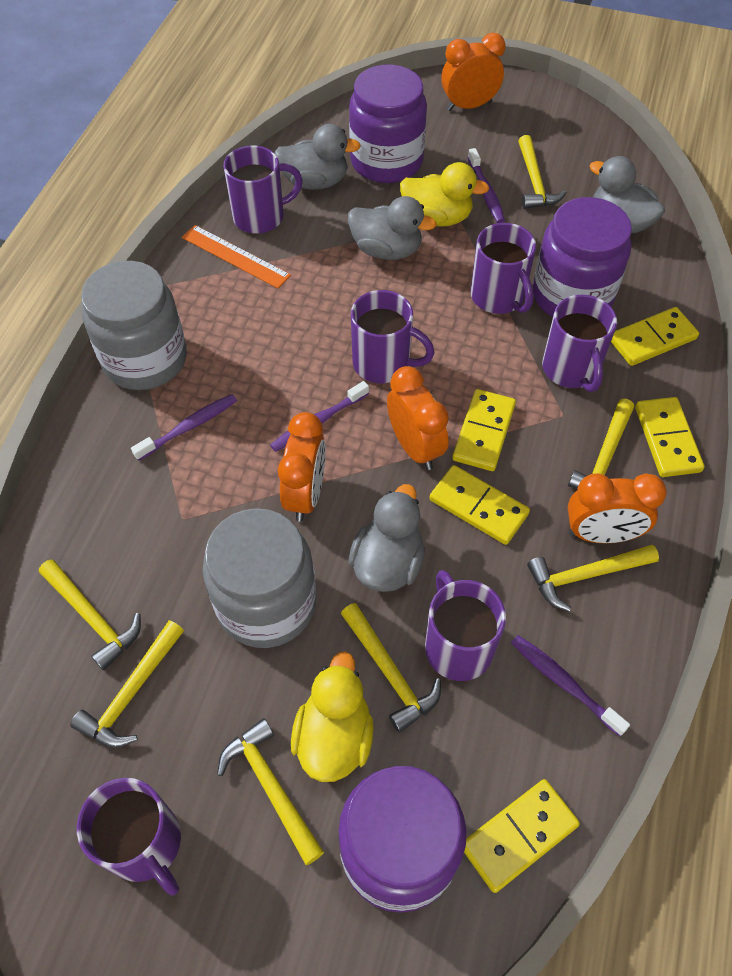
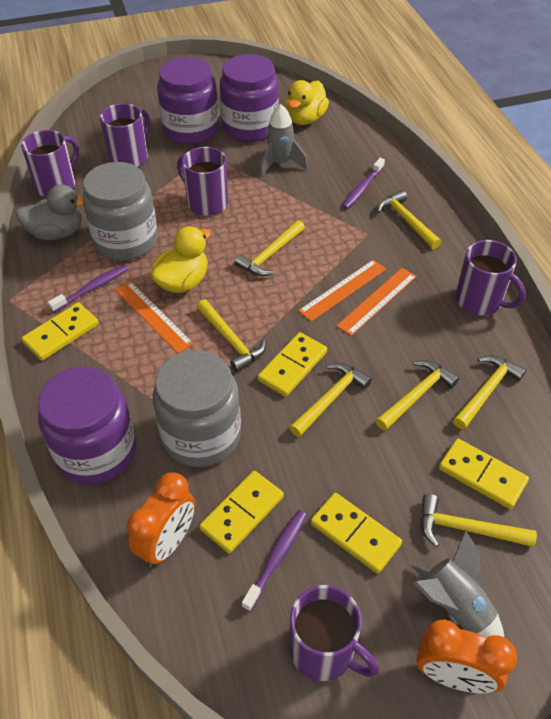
grey duck: [275,124,361,190] [348,196,436,260] [348,484,425,592] [590,156,665,233] = 4 -> [16,185,83,240] = 1
grey rocket: none = 0 -> [260,104,308,177] [410,530,504,638] = 2
orange clock: [278,412,326,521] [387,366,449,470] [441,33,506,111] [568,473,667,543] = 4 -> [127,472,195,567] [417,619,517,693] = 2
orange ruler: [182,225,291,288] = 1 -> [116,281,193,353] [298,260,386,321] [337,268,417,336] = 3
purple mug: [77,778,181,895] [223,145,303,234] [351,290,434,383] [425,570,506,681] [471,223,536,314] [542,295,617,392] = 6 -> [21,130,79,197] [100,103,150,167] [177,147,228,216] [290,585,379,681] [456,240,526,315] = 5
purple toothbrush: [131,394,237,461] [270,381,369,452] [468,148,505,223] [511,635,630,736] = 4 -> [48,264,129,313] [242,510,307,612] [342,158,385,209] = 3

